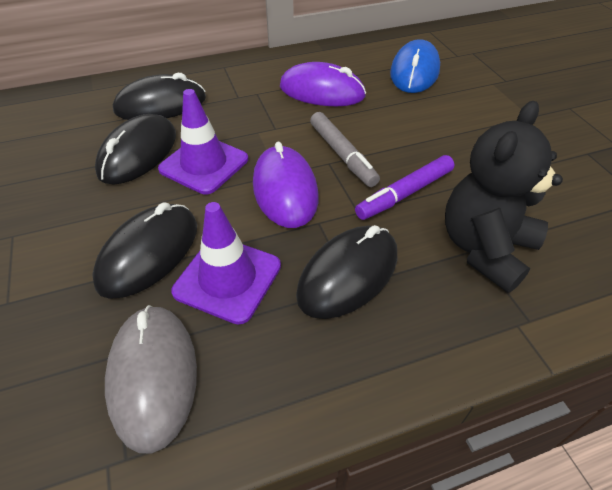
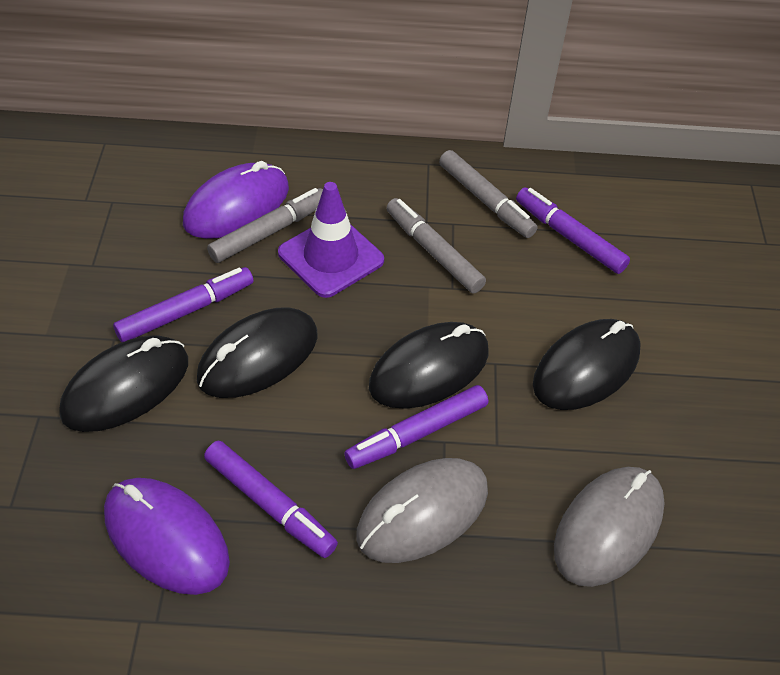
black teddy bear: [445,101,563,293] = 1 -> none = 0
blue mouse: [390,39,440,93] = 1 -> none = 0
grey marker: [310,112,380,187] = 1 -> [207,188,323,263] [386,198,486,293] [439,150,538,238] = 3
grey mouse: [105,305,197,454] = 1 -> [356,458,488,563] [554,467,665,587] = 2
purple marker: [355,155,455,220] = 1 -> [113,267,254,342] [204,441,338,558] [344,385,488,469] [516,188,630,274] = 4
purple traffic cone: [158,89,248,195] [171,202,281,325] = 2 -> [278,182,384,298] = 1

